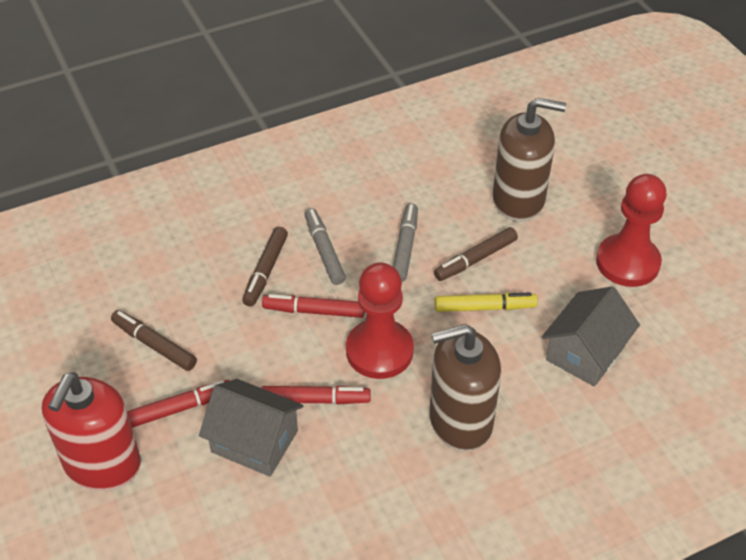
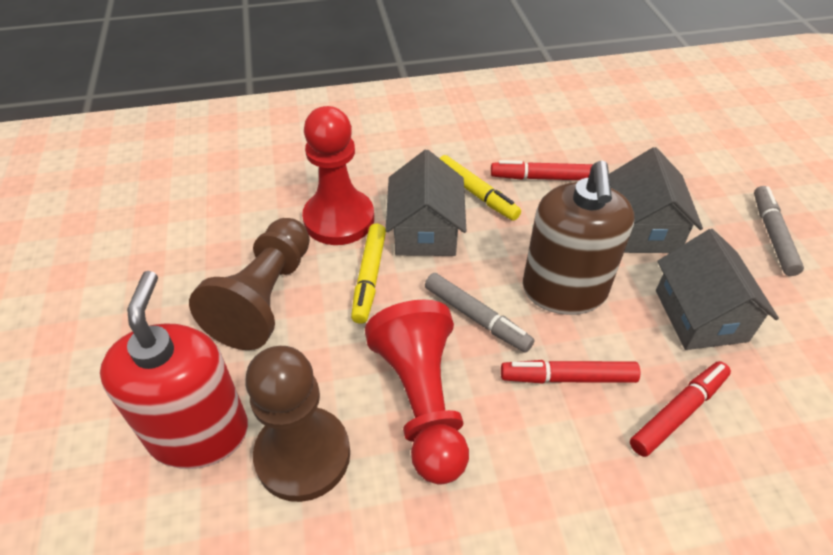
brown marker: [111,310,197,371] [242,227,288,307] [434,227,518,281] = 3 -> none = 0
brown pawn: none = 0 -> [189,218,310,350] [245,346,350,502] = 2
brown soap dispenser: [429,324,501,452] [493,98,566,222] = 2 -> [522,161,634,315] = 1
grey house: [199,379,304,477] [542,286,640,387] = 2 -> [386,150,466,256] [609,147,703,253] [656,229,779,350] = 3
yellow marker: [435,292,538,312] = 1 -> [351,224,386,324] [439,155,521,221] = 2

